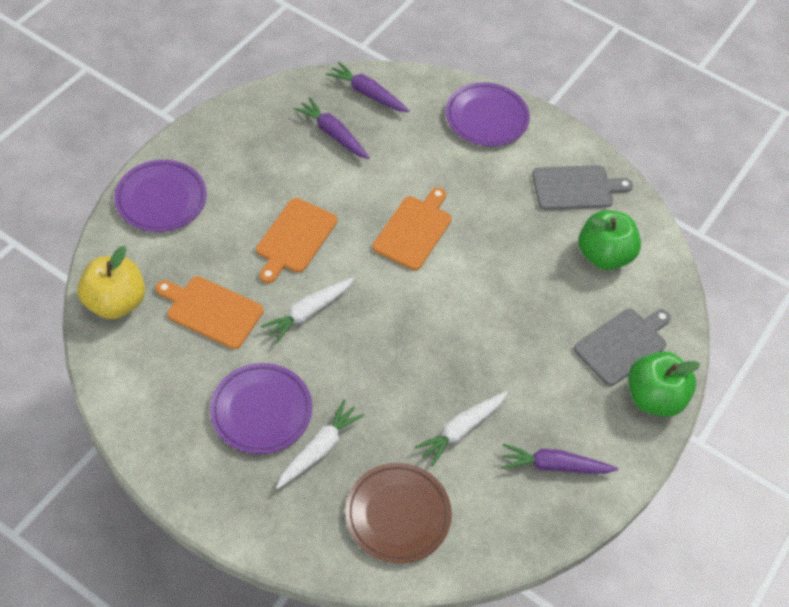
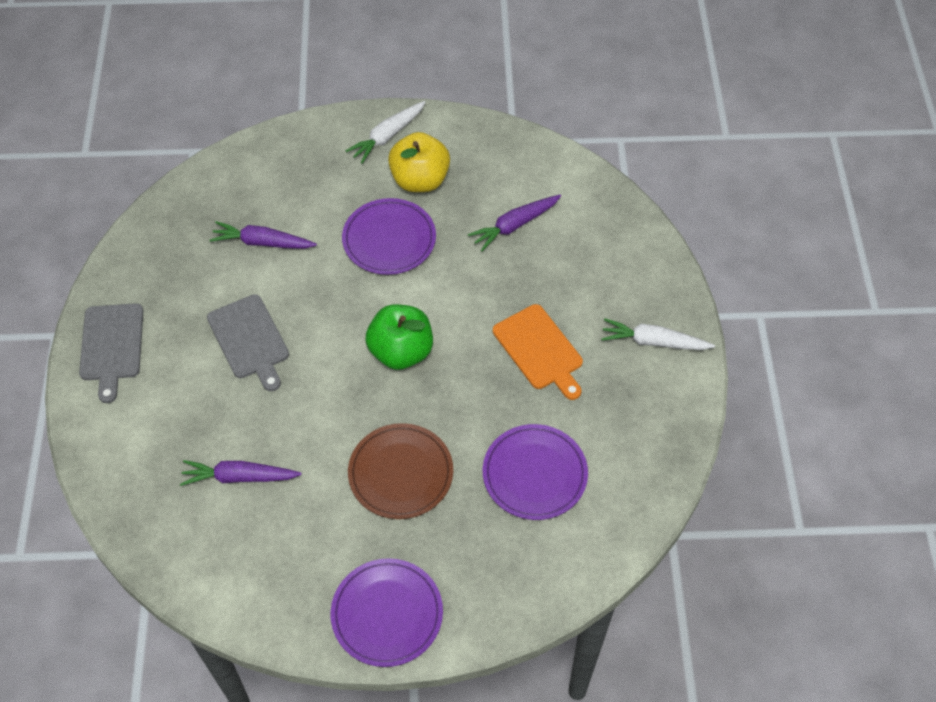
green apple: [578,210,641,270] [628,351,701,417] = 2 -> [365,304,433,370] = 1
orange cutting board: [156,276,263,349] [256,198,337,283] [372,187,452,270] = 3 -> [493,304,583,400] = 1
white carrot: [261,278,354,344] [276,400,365,489] [414,391,508,467] = 3 -> [345,101,425,164] [601,318,715,350] = 2

